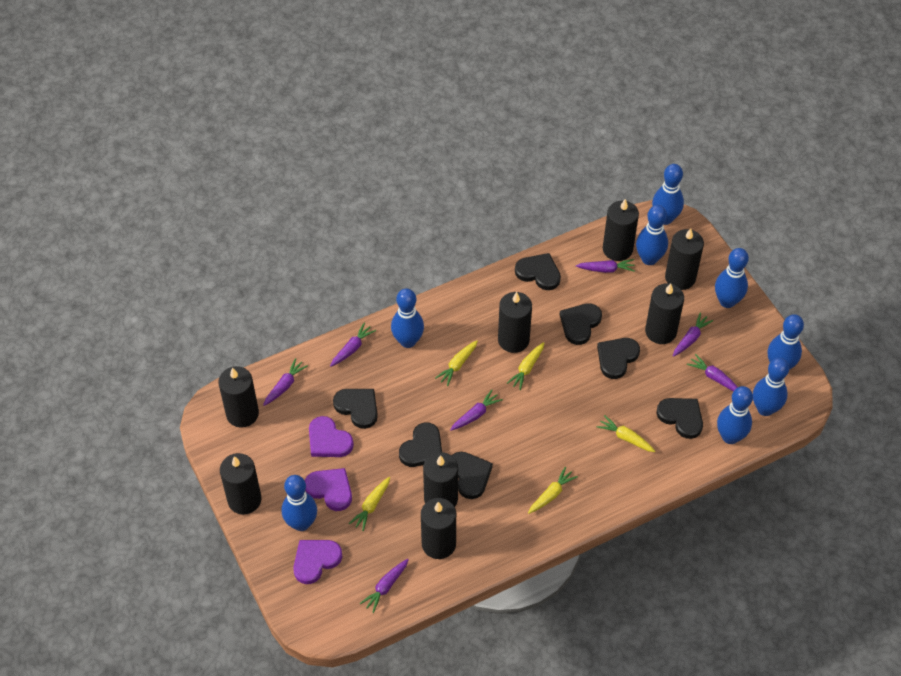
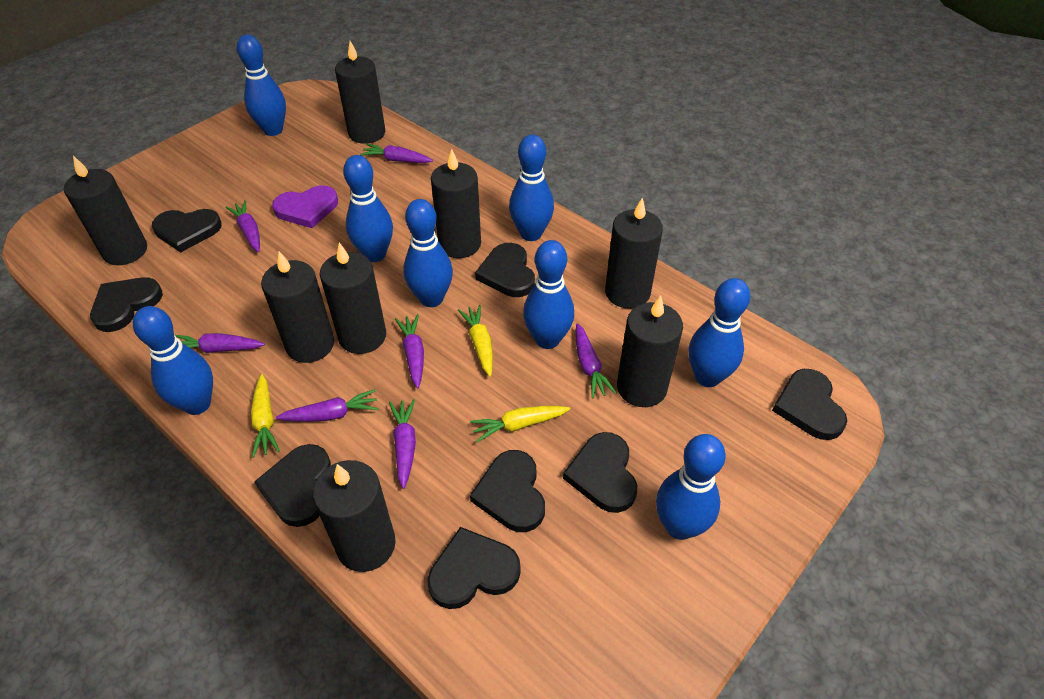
black heart: [333,389,378,429] [399,422,442,467] [451,452,493,499] [515,253,561,290] [560,303,602,345] [597,338,640,379] [656,398,703,439] = 7 -> [90,277,163,332] [152,209,222,253] [254,444,331,527] [427,527,521,609] [470,450,545,532] [475,243,535,297] [563,432,637,513] [772,369,847,440] = 8
purple heart: [293,540,342,584] [305,468,352,511] [309,416,354,457] = 3 -> [272,185,338,228] = 1
yellow carrot: [349,477,390,531] [435,340,478,386] [507,342,544,390] [528,467,578,514] [597,415,655,452] = 5 -> [251,374,280,458] [458,305,493,377] [470,406,570,443] = 3

